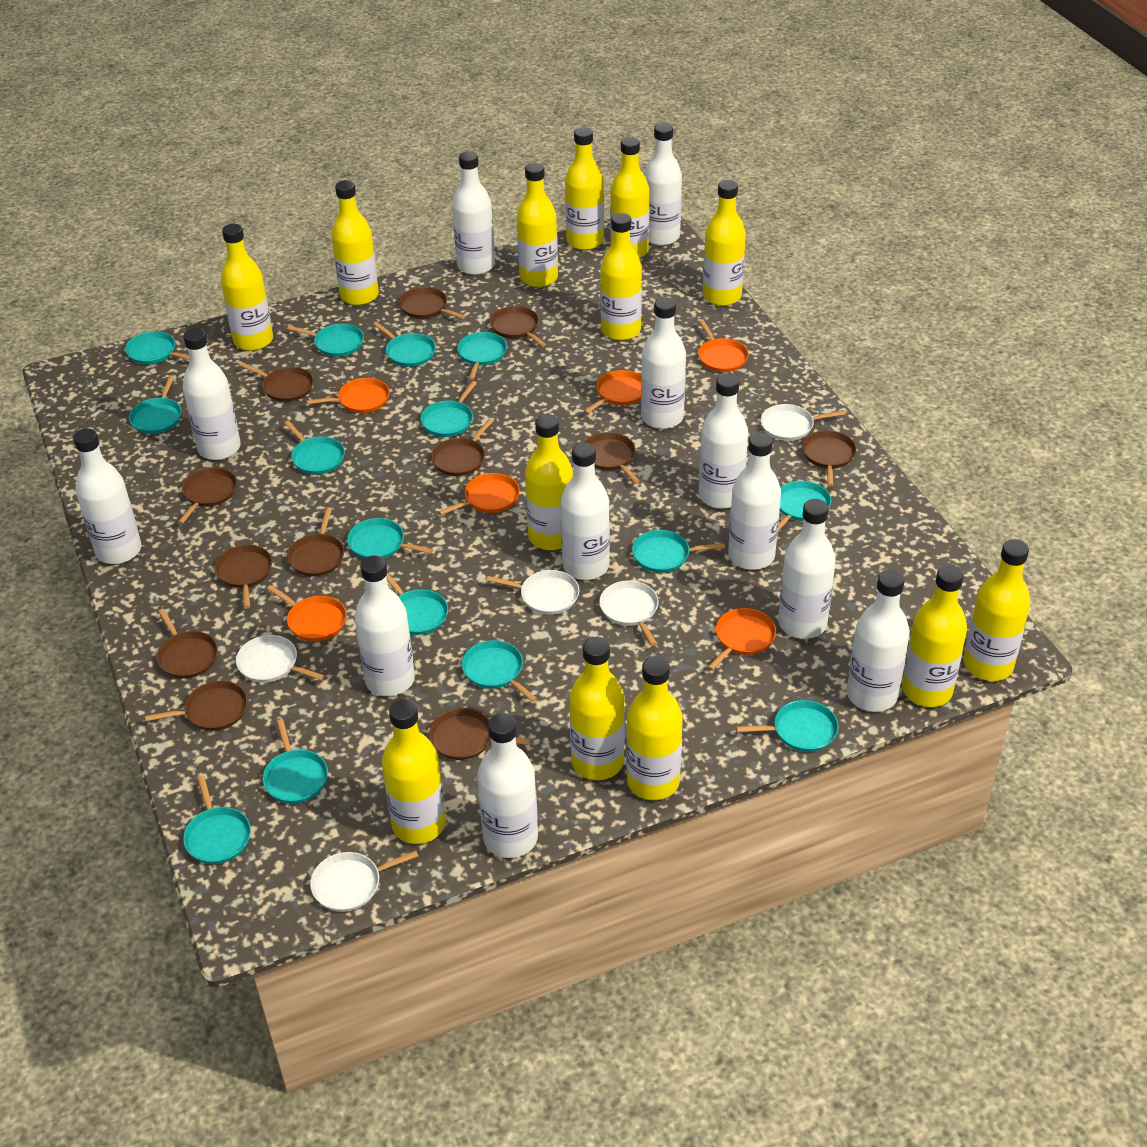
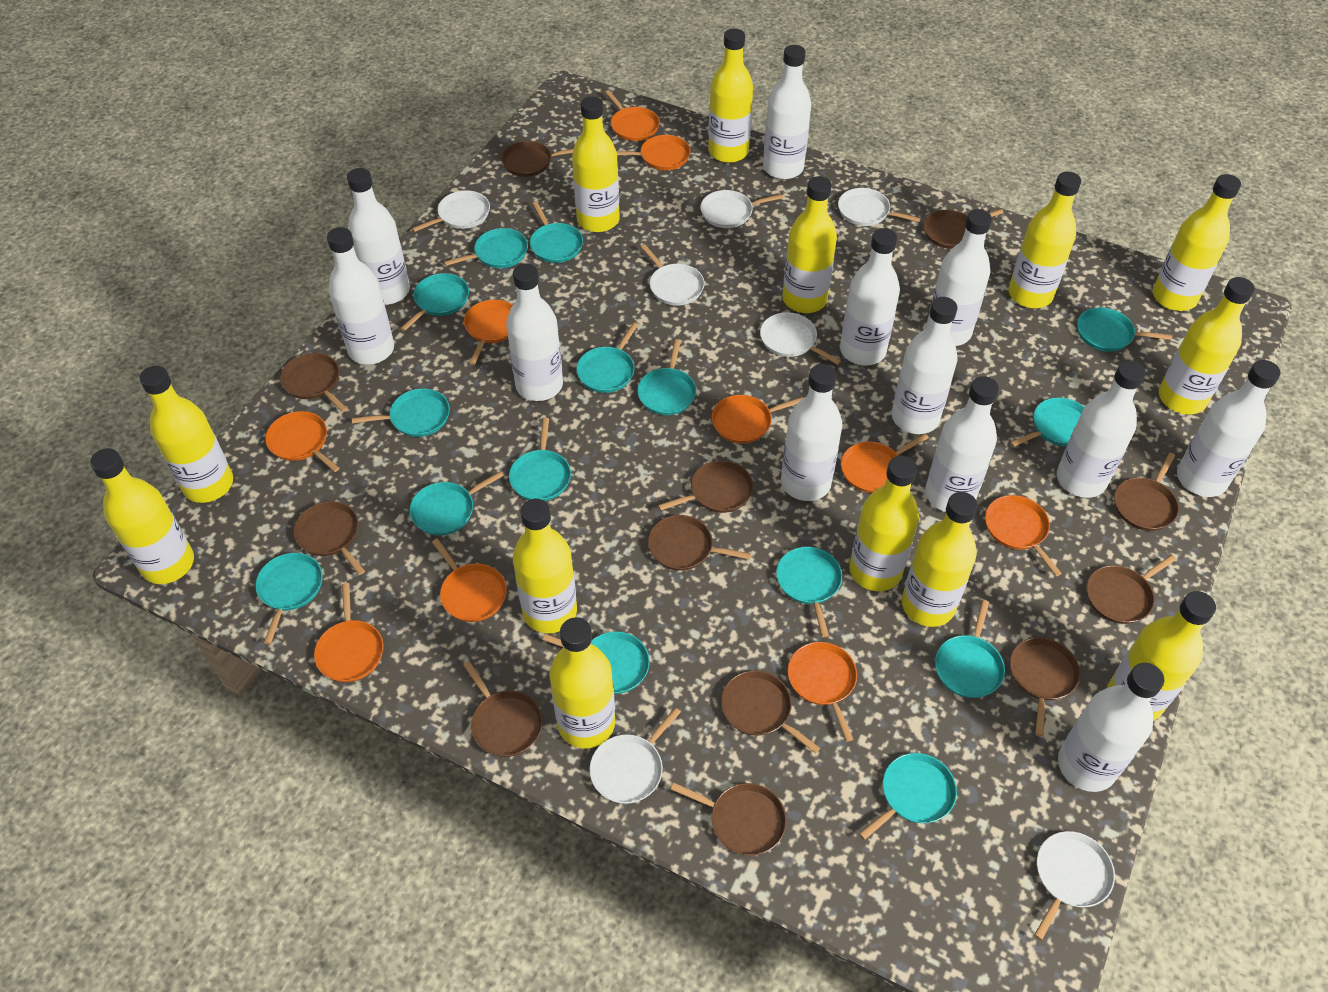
orange pan: [267,585,347,641] [306,378,390,413] [438,473,520,515] [584,370,641,414] [698,319,749,372] [708,608,776,671] = 6 -> [265,411,340,472] [314,583,384,682] [432,539,507,622] [464,299,512,365] [605,90,660,141] [616,135,691,170] [712,395,803,444] [788,642,857,742] [841,434,929,493] [985,495,1062,576] = 10
white pan: [236,635,324,683] [310,850,418,912] [486,570,579,615] [599,581,659,646] [761,404,845,441] = 5 -> [412,190,490,232] [590,707,681,804] [641,244,705,306] [700,190,783,228] [760,312,841,365] [838,188,921,226] [1034,831,1115,940] = 7

